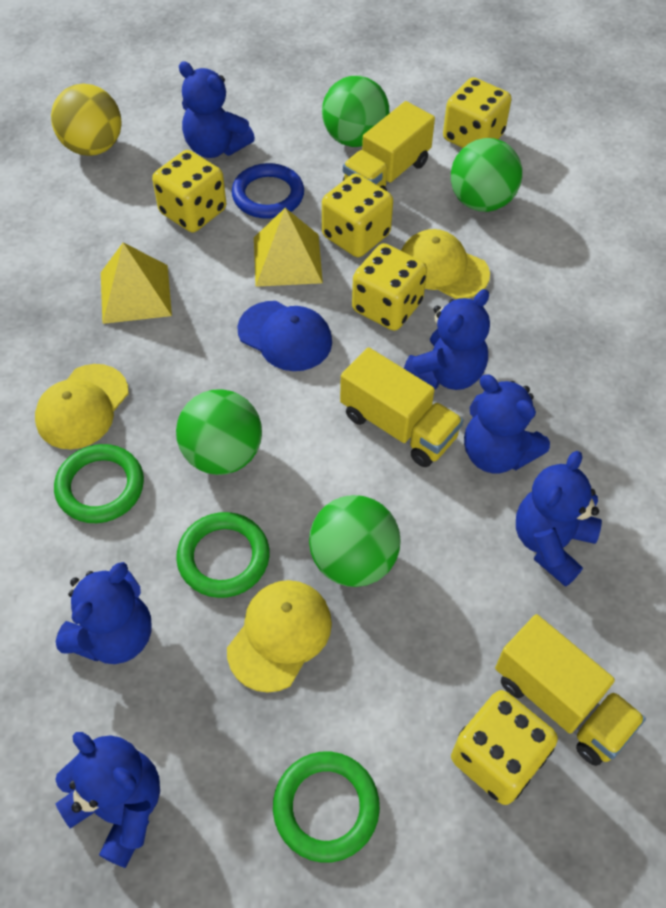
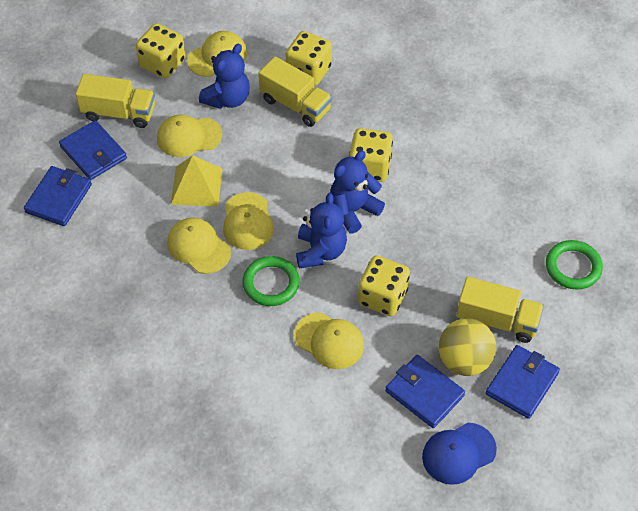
blue ring: [232,163,304,219] = 1 -> none = 0
blue teddy bear: [55,732,160,868] [56,562,152,664] [179,61,255,158] [404,289,490,390] [464,374,550,474] [516,451,602,587] = 6 -> [199,44,250,109] [296,193,347,269] [330,151,385,234] = 3
blue wallet: none = 0 -> [24,166,92,226] [59,120,127,180] [385,355,465,428] [486,345,560,419] = 4
green ball: [176,389,262,475] [309,495,401,587] [322,76,389,147] [451,138,522,212] = 4 -> none = 0
green ring: [54,444,144,523] [176,512,270,598] [273,752,380,863] = 3 -> [242,256,300,306] [546,240,603,290] = 2
yellow cap: [35,364,128,449] [227,580,332,693] [401,229,490,299] = 3 -> [157,115,222,157] [167,217,231,274] [187,31,247,77] [223,192,274,250] [294,313,364,369] = 5
yellow dice: [152,150,226,233] [322,173,393,257] [352,243,427,331] [443,77,512,148] [451,690,558,805] = 5 -> [136,23,186,79] [286,31,332,86] [349,128,393,182] [358,256,410,316] = 4
yellow pyramid: [101,242,172,324] [254,208,323,287] = 2 -> [171,155,222,207] = 1

